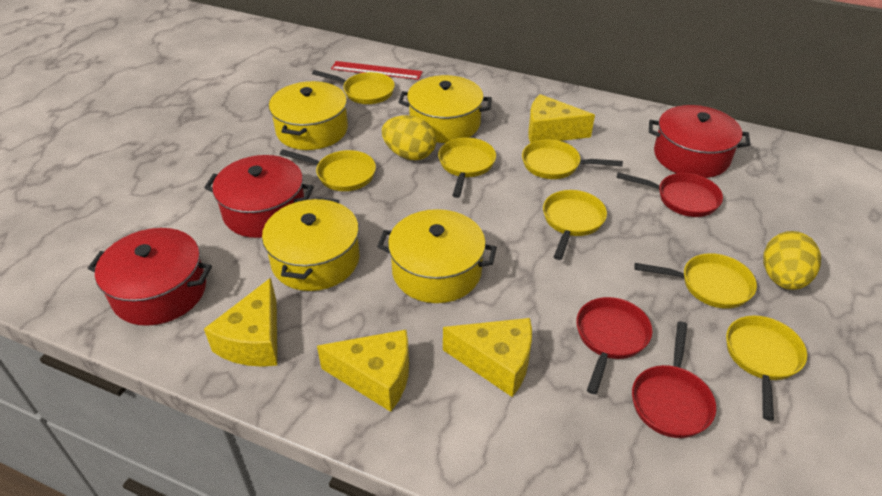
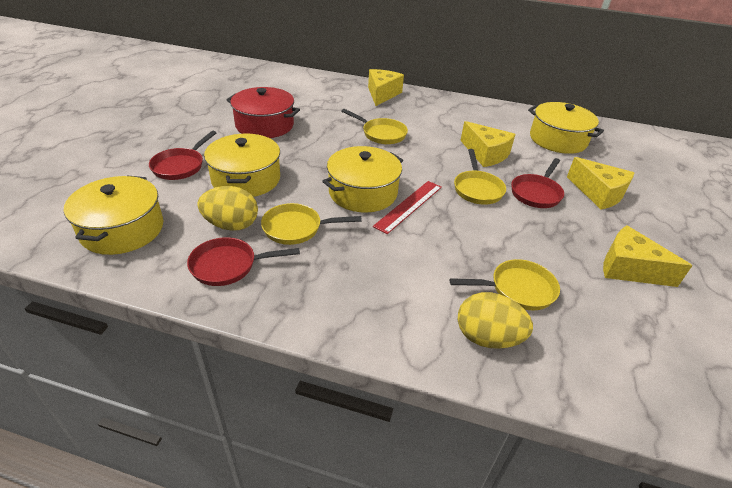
red pot: [88,228,212,326] [204,155,314,238] [649,105,750,178] = 3 -> [227,87,300,138] = 1
yellow pan: [280,149,376,191] [312,70,395,104] [438,138,496,198] [522,139,623,179] [543,190,607,260] [634,253,757,309] [726,316,807,421] = 7 -> [261,203,362,245] [341,109,408,144] [450,259,560,310] [454,149,506,205] = 4

